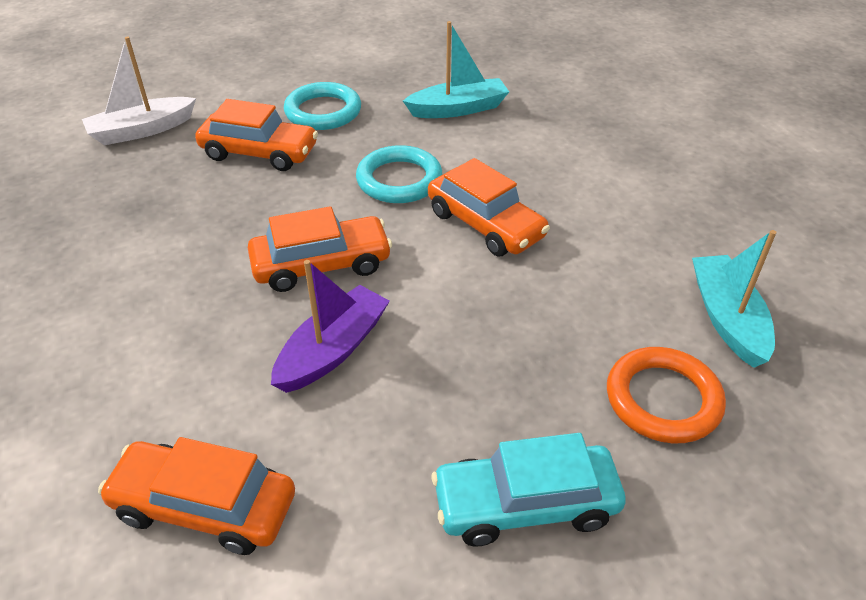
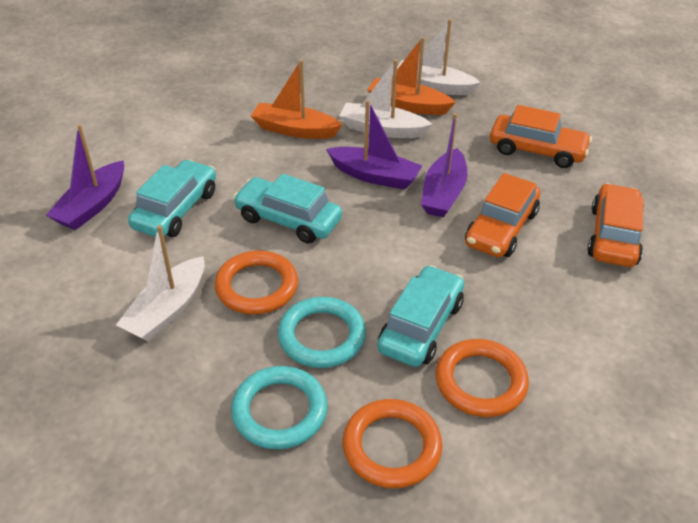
orange boat: none = 0 -> [251,60,342,139] [367,37,456,115] = 2
orange car: [98,437,295,555] [195,99,318,171] [248,206,392,292] [428,158,550,256] = 4 -> [465,173,540,258] [490,105,592,168] [587,183,644,267] = 3
orange ring: [607,347,726,443] = 1 -> [215,250,298,315] [343,399,442,488] [435,339,529,417] = 3
purple boat: [271,260,390,393] = 1 -> [46,124,124,230] [326,100,422,190] [421,113,468,217] = 3
turquoise boat: [403,21,509,118] [692,230,776,368] = 2 -> none = 0
turquoise car: [432,433,626,547] = 1 -> [128,159,216,237] [233,174,342,244] [377,265,464,367] = 3
white boat: [82,37,196,145] = 1 -> [116,225,205,341] [340,59,432,138] [397,19,481,95] = 3

